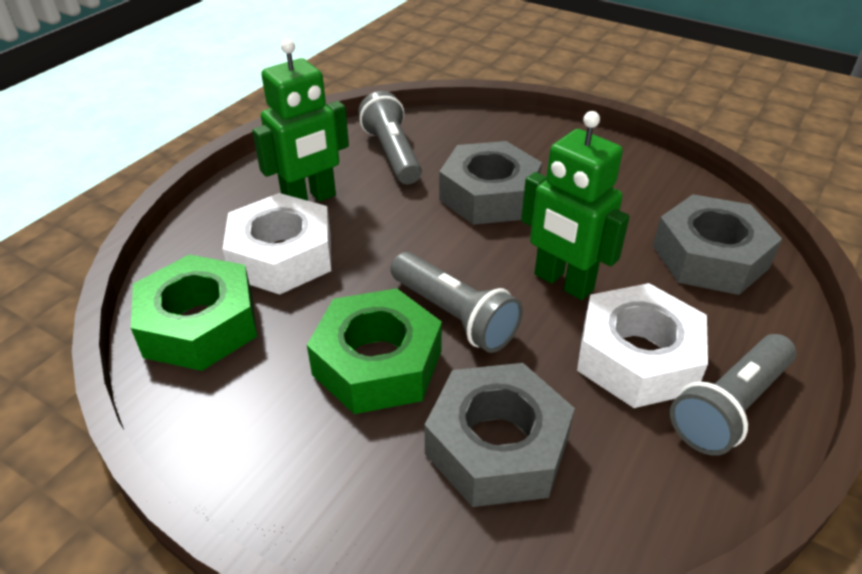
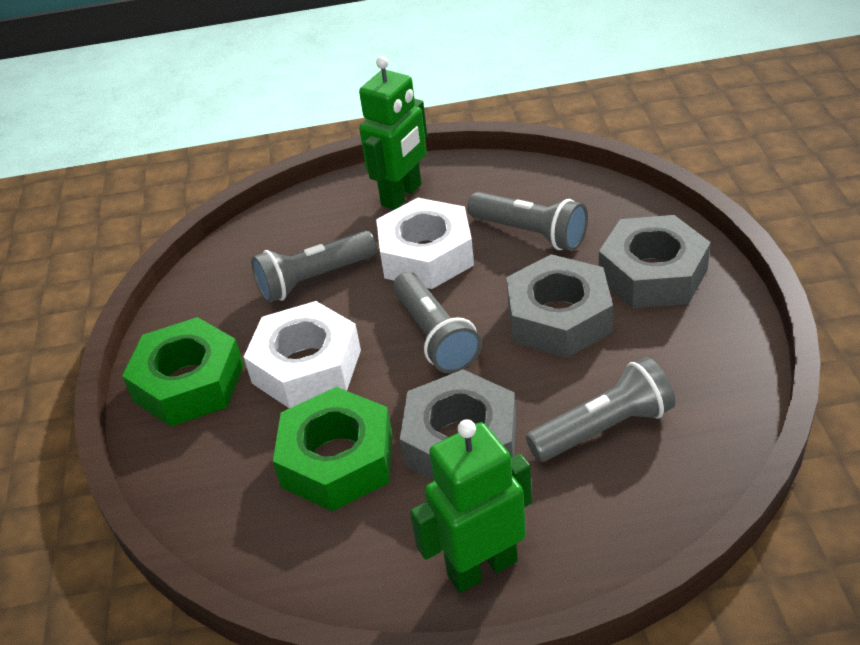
grey flashlight: [358,91,422,184] [390,252,523,353] [670,334,796,455] = 3 -> [251,231,377,303] [393,272,482,373] [467,192,588,251] [526,357,675,462] = 4

